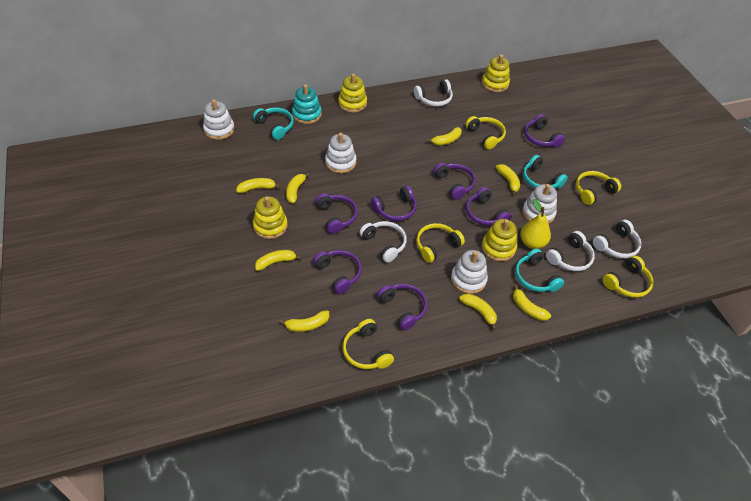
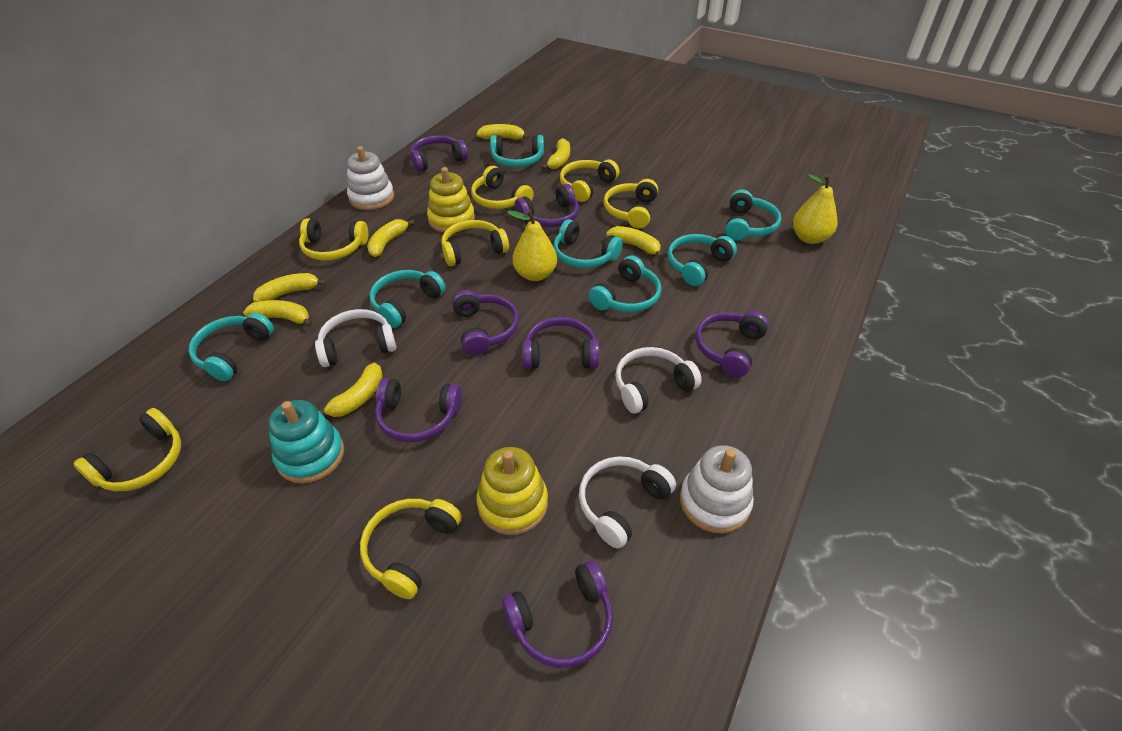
turquoise headphones: [253,108,294,140] [515,248,564,292] [523,155,568,188] = 3 -> [189,313,274,381] [369,270,446,328] [490,135,544,167] [553,219,623,268] [589,255,661,312] [668,234,737,286] [725,190,781,241] = 7
white headphones: [360,221,407,263] [414,79,453,106] [546,231,595,271] [593,220,641,258] = 4 -> [315,309,396,367] [579,456,676,548] [615,347,702,414] = 3
white stacking toy: [203,99,234,140] [325,133,356,173] [451,250,488,294] [522,184,557,224] = 4 -> [347,146,394,210] [680,445,754,533] = 2
yellow banana: [236,178,280,193] [255,250,301,271] [279,310,329,332] [286,173,310,204] [427,127,462,146] [459,293,497,330] [496,164,520,196] [513,285,551,321] = 8 -> [243,300,312,327] [253,273,326,302] [318,363,383,417] [367,219,415,257] [476,124,529,140] [541,138,570,169] [606,226,663,259] = 7
yellow headphones: [343,319,394,369] [416,223,465,263] [466,116,506,150] [576,171,621,205] [603,256,653,298] = 5 -> [73,408,181,491] [299,218,368,261] [360,499,462,599] [441,220,509,266] [471,166,534,209] [560,160,620,202] [604,179,658,228] = 7
yellow pear: [520,198,551,249] = 1 -> [507,209,557,281] [793,174,838,244] = 2
yellow stacking toy: [253,196,288,239] [338,74,367,113] [482,54,510,92] [482,219,517,261] = 4 -> [427,167,475,232] [476,447,548,535] = 2

